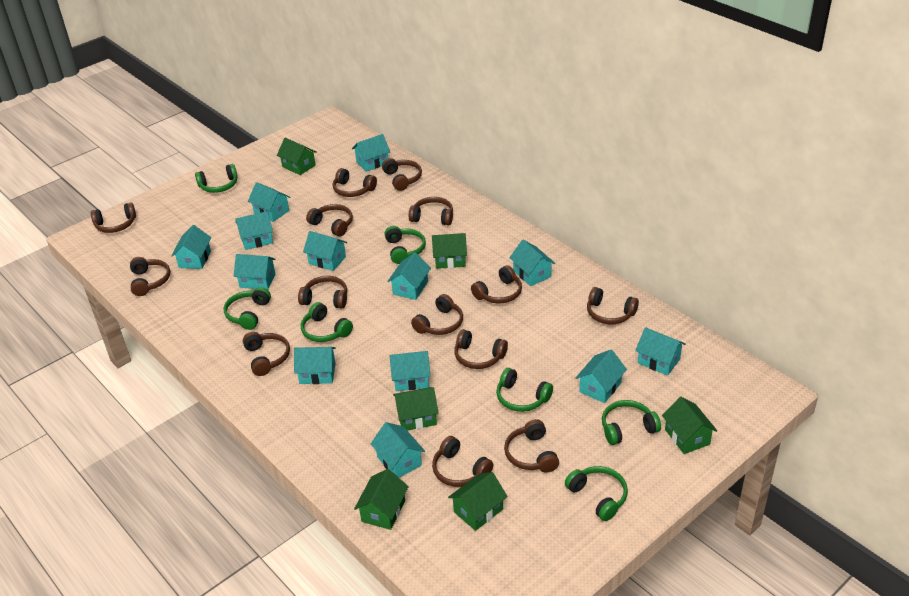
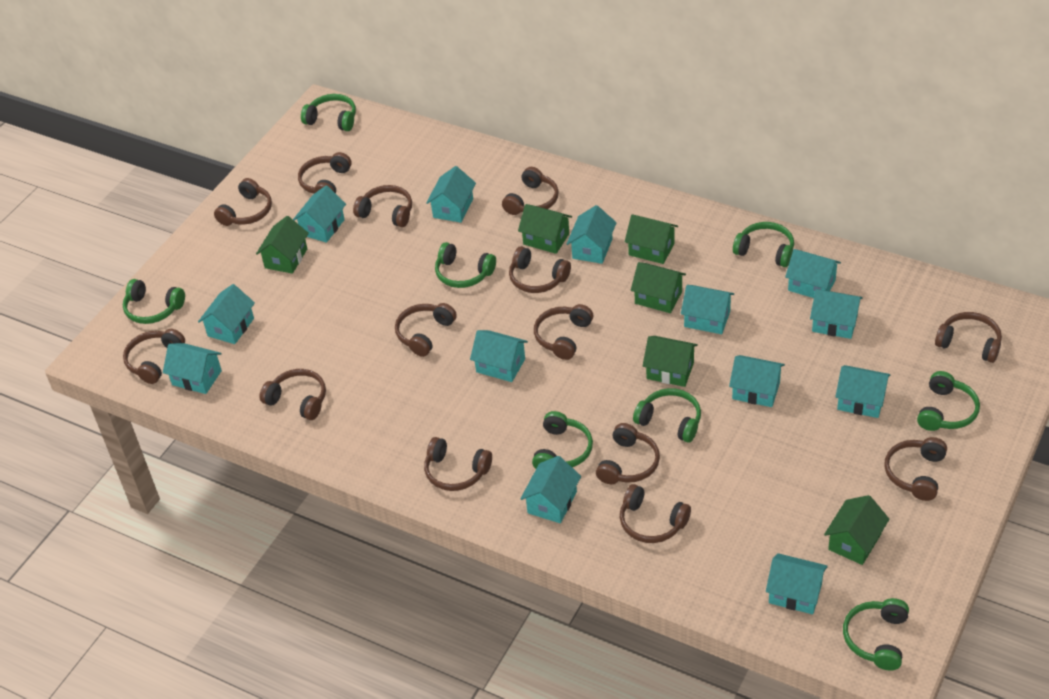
green headphones: [195,164,238,193] [224,287,271,330] [301,302,353,342] [385,226,426,264] [496,368,553,412] [565,466,628,521] [602,400,661,445] = 7 -> [123,279,185,324] [301,94,356,131] [435,242,496,288] [532,411,593,469] [633,388,701,443] [733,222,794,267] [843,598,909,671] [917,371,980,431] = 8

